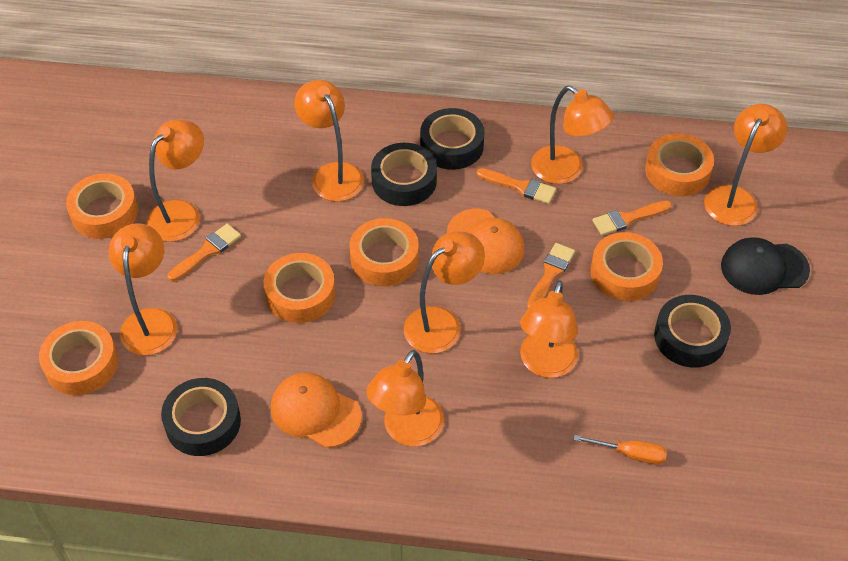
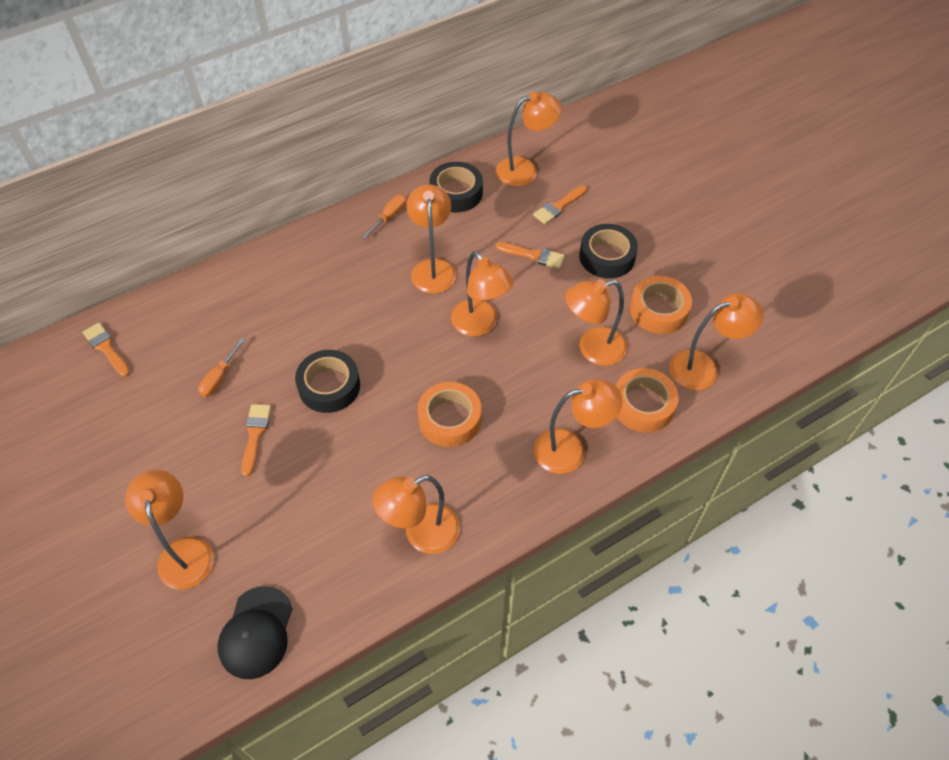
black tape: [161,378,241,456] [371,143,437,206] [420,108,485,170] [654,295,731,368] = 4 -> [295,350,360,413] [429,162,483,212] [579,224,638,279] = 3
orange cap: [271,373,362,448] [447,209,525,274] = 2 -> none = 0
orange screwdriver: [574,435,667,465] = 1 -> [198,338,245,397] [362,195,406,239] = 2
orange tape: [39,321,118,395] [66,173,138,239] [263,253,336,323] [350,218,419,286] [590,232,663,301] [645,133,714,196] = 6 -> [417,382,482,447] [616,368,679,432] [630,276,692,334] = 3

